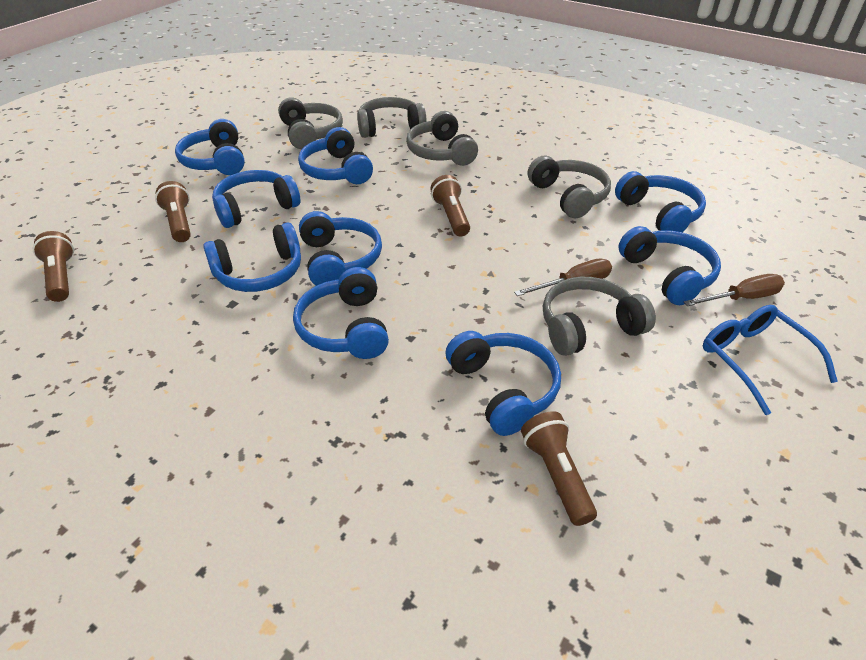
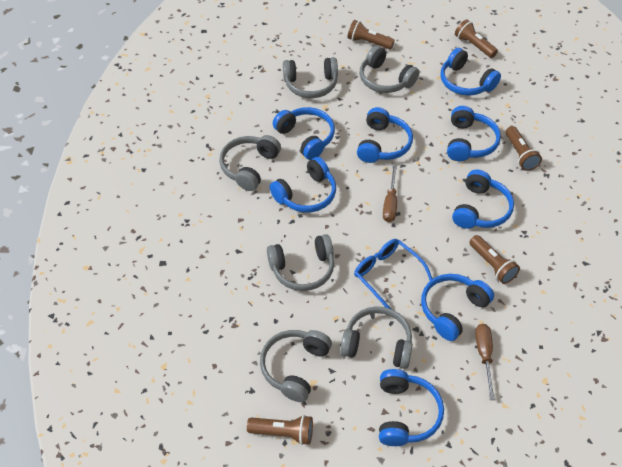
blue headphones: [175,119,245,175] [203,222,301,292] [212,170,300,228] [293,267,389,359] [298,127,373,184] [299,211,382,286] [445,331,561,436] [615,171,706,232] [618,226,721,305] = 9 -> [269,157,336,213] [273,107,335,160] [357,107,413,163] [379,369,444,446] [421,274,494,341] [440,48,501,96] [447,106,501,161] [452,170,514,229] = 8
brown flashlight: [33,231,74,302] [155,181,191,242] [430,175,470,237] [521,411,597,526] = 4 -> [247,415,313,445] [347,20,395,49] [455,20,498,58] [469,235,520,284] [506,126,542,171] = 5
grey headphones: [278,98,343,149] [357,97,427,138] [406,111,478,166] [528,155,611,218] [543,277,656,356] = 5 -> [219,135,281,191] [260,330,332,402] [267,234,334,291] [283,57,338,98] [340,306,413,369] [359,46,419,93] = 6

